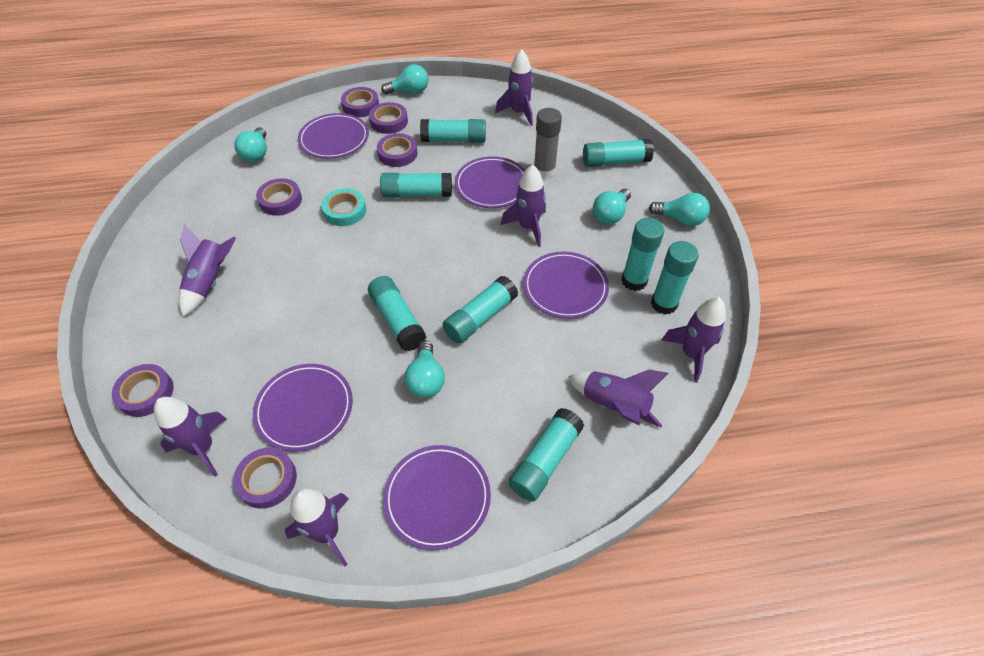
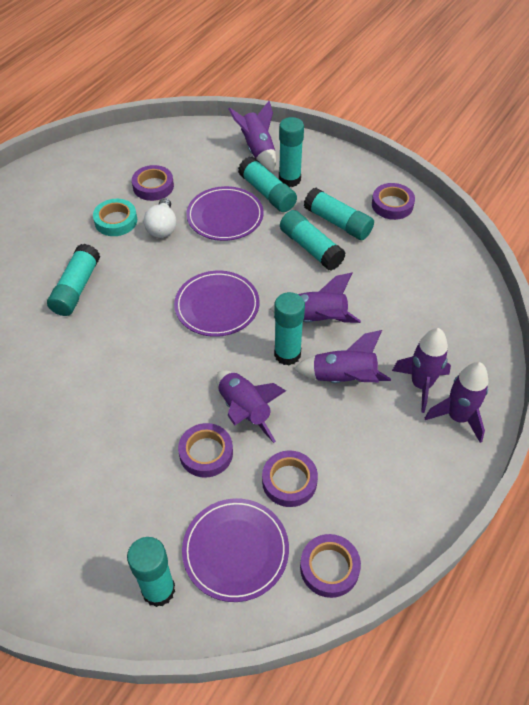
grey glue stick: [534,108,562,179] = 1 -> none = 0
purple plate: [253,364,353,451] [298,113,369,159] [383,445,491,550] [455,156,525,208] [523,252,609,319] = 5 -> [174,271,259,337] [182,498,289,602] [186,186,264,241] = 3
purple rocket: [154,397,227,477] [179,224,236,317] [285,488,349,566] [495,49,533,126] [501,165,546,247] [568,369,668,428] [661,297,726,383] = 7 -> [216,370,286,443] [228,101,276,173] [270,273,361,323] [294,330,391,383] [392,328,451,413] [425,362,488,443] = 6
purple tape: [112,364,174,417] [233,448,297,509] [256,178,302,216] [341,87,379,117] [369,102,408,134] [377,133,417,167] = 6 -> [132,165,174,201] [178,423,233,478] [262,450,318,507] [300,534,361,598] [372,183,415,220] = 5
turquoise glue stick: [368,276,426,351] [380,173,452,198] [420,119,486,143] [442,276,518,344] [508,408,584,501] [583,139,654,167] [621,218,664,291] [651,241,699,315] = 8 -> [47,244,100,316] [127,537,175,607] [238,156,297,212] [274,292,305,365] [279,117,304,187] [280,210,345,270] [304,187,374,240] = 7
turquoise light bulb: [234,127,267,162] [381,64,429,94] [405,340,445,398] [593,189,631,224] [649,193,710,226] = 5 -> none = 0
white light bulb: none = 0 -> [143,198,177,238] = 1

